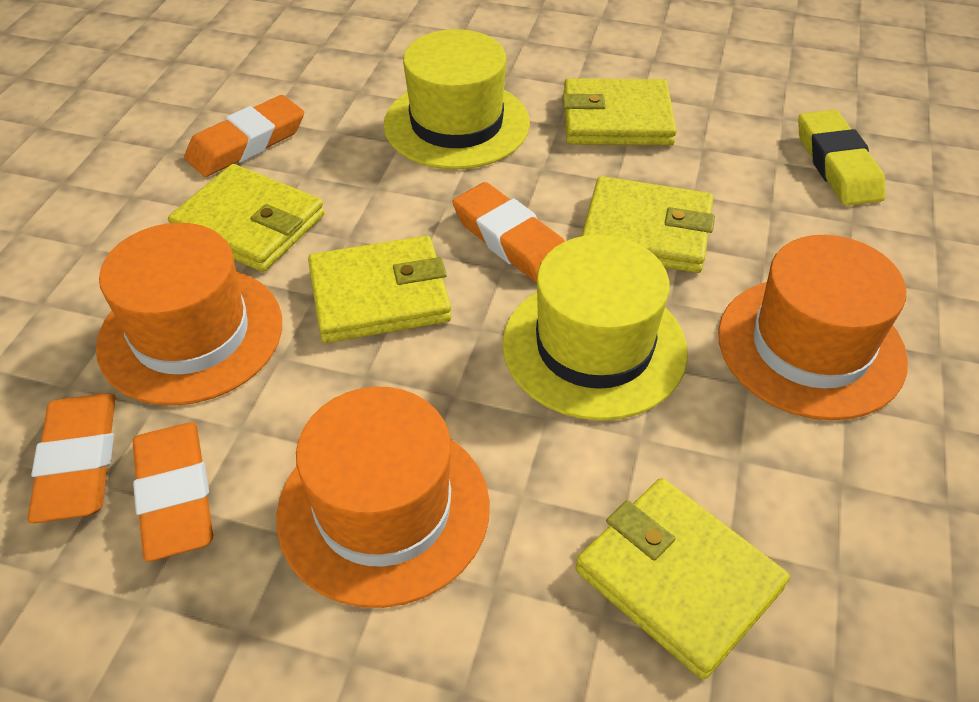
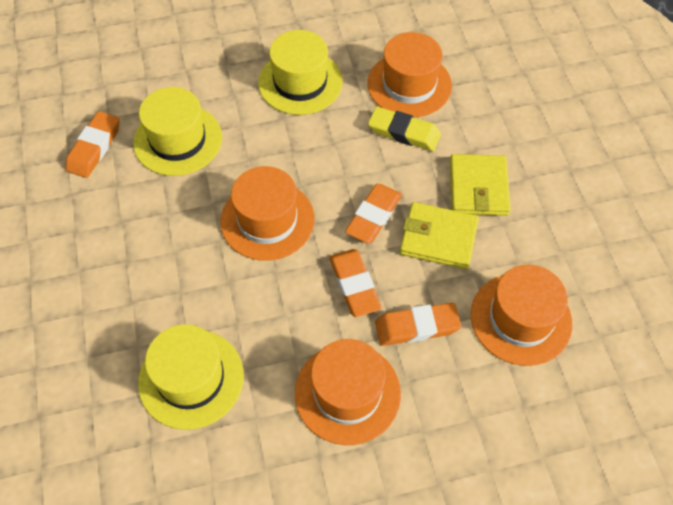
orange hat: [96,223,282,406] [276,387,490,608] [718,235,908,420] = 3 -> [220,166,314,261] [295,339,401,445] [367,32,452,117] [471,265,572,366] = 4
yellow hat: [384,29,530,169] [502,235,688,421] = 2 -> [133,87,222,176] [138,324,244,430] [258,30,343,115] = 3
yellow wallet: [168,164,325,272] [308,236,451,343] [563,78,677,146] [575,478,790,680] [582,176,715,273] = 5 -> [400,202,479,269] [450,154,511,216] = 2

